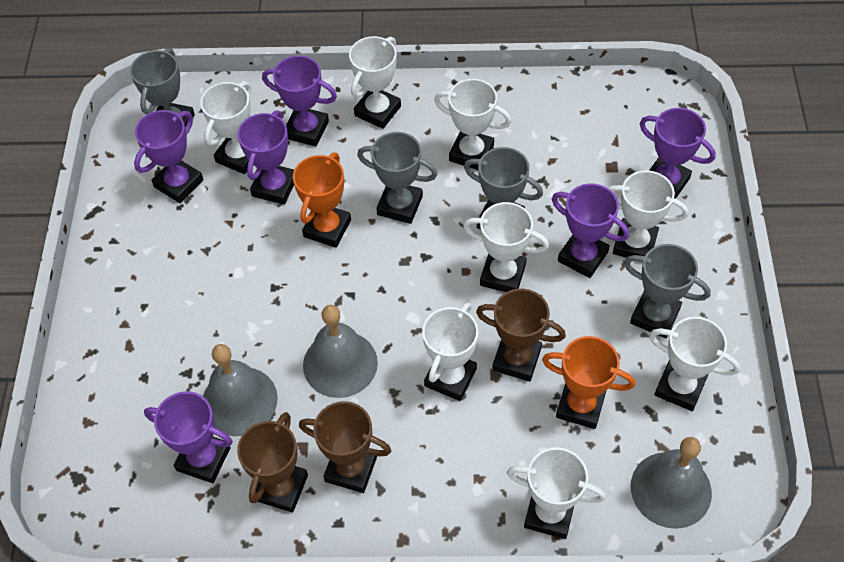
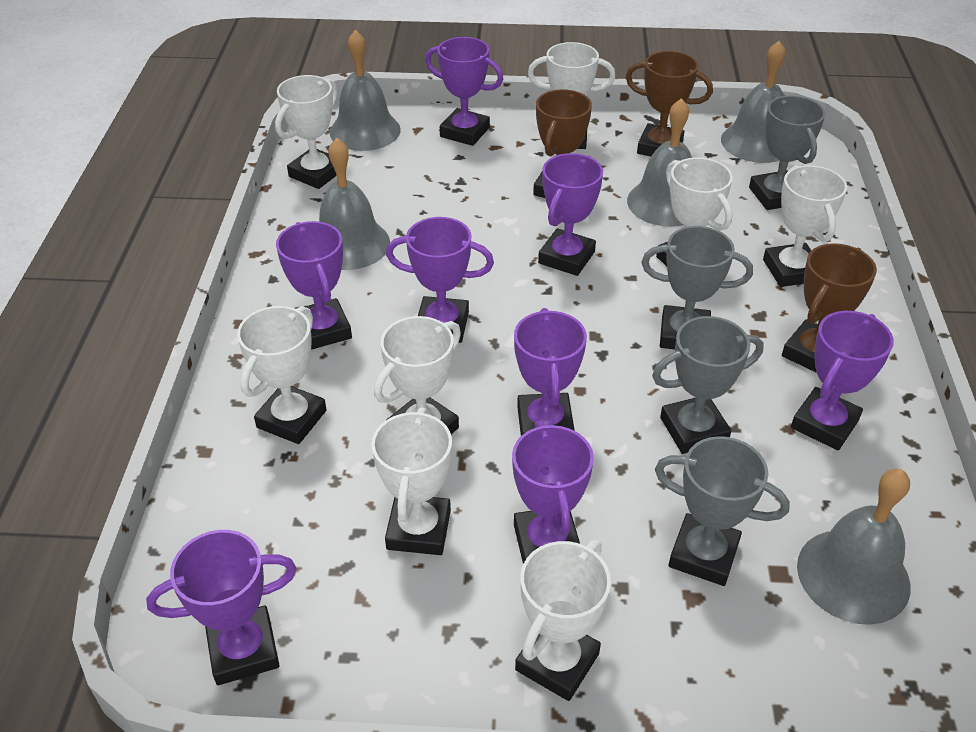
grey bell: [203,344,278,436] [303,305,378,398] [631,437,712,529] = 3 -> [319,138,390,270] [330,30,401,151] [627,98,692,227] [721,41,786,163] [797,469,911,625] = 5
orange trophy: [293,153,351,248] [542,336,635,429] = 2 -> none = 0
purple trophy: [134,110,203,203] [144,391,233,483] [237,110,294,205] [262,55,337,147] [552,183,629,278] [640,108,716,199] = 6 -> [146,530,296,685] [276,221,352,350] [386,217,494,343] [425,37,503,146] [512,420,594,564] [514,308,587,436] [538,153,603,276] [791,311,894,450] = 8

